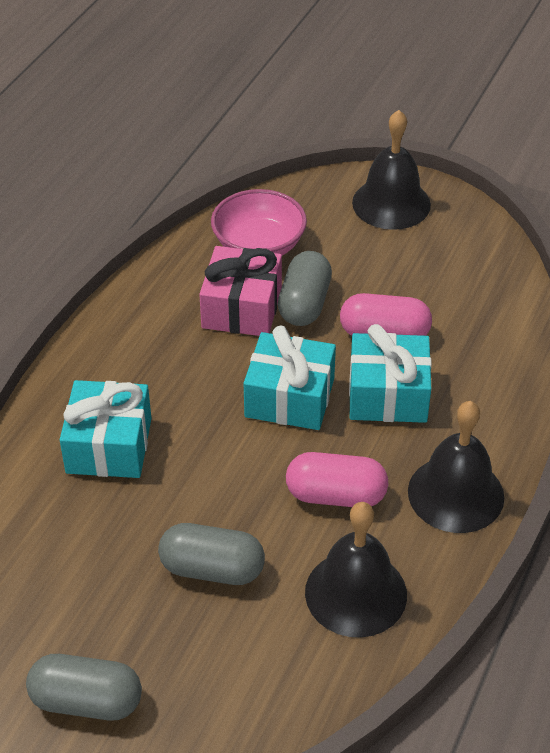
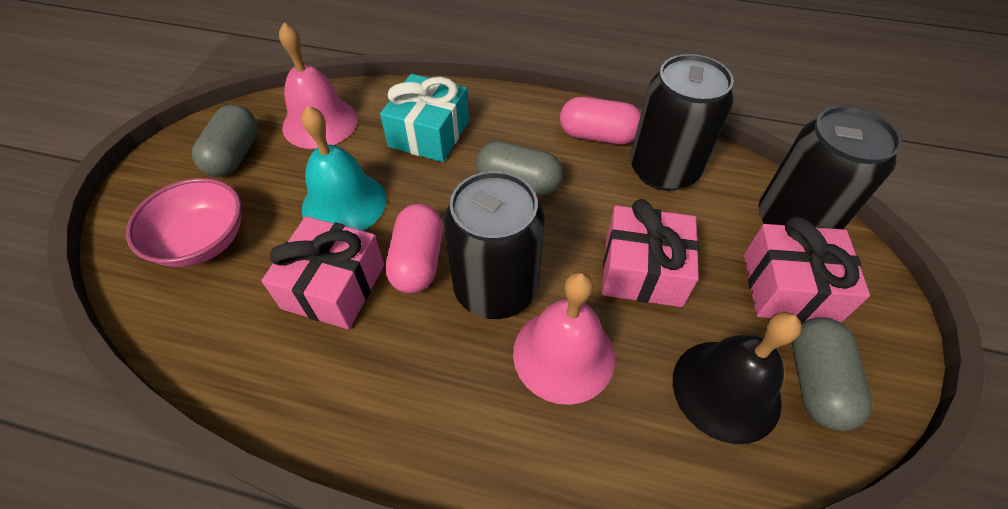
black bell: [305,502,407,638] [352,110,431,230] [408,401,504,533] = 3 -> [673,312,802,444] = 1
black can: none = 0 -> [443,171,545,319] [630,54,734,191] [758,106,902,229] = 3
pink bell: none = 0 -> [279,23,358,149] [513,272,615,405] = 2
pink gift: [199,246,282,336] = 1 -> [261,216,384,329] [602,199,699,307] [744,216,870,323] = 3
turquoise bell: none = 0 -> [301,105,386,231] = 1
turquoise gift: [60,380,152,478] [244,326,336,430] [349,324,432,423] = 3 -> [380,74,469,162] = 1

